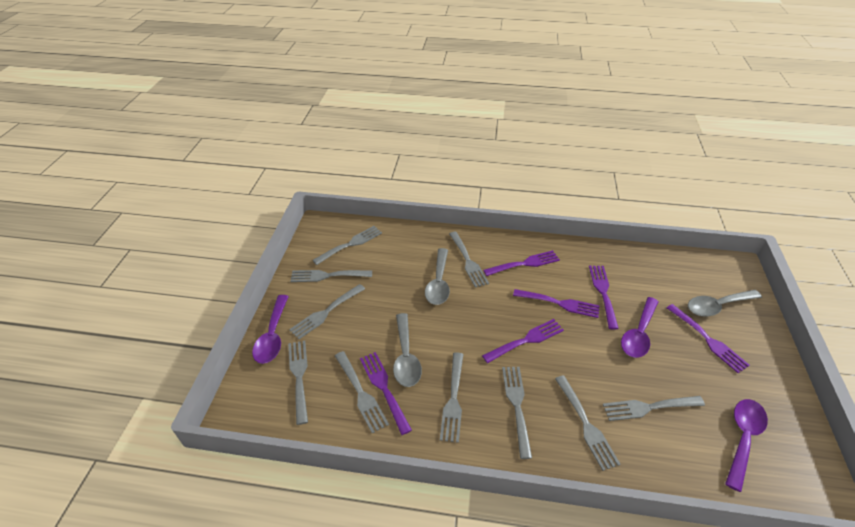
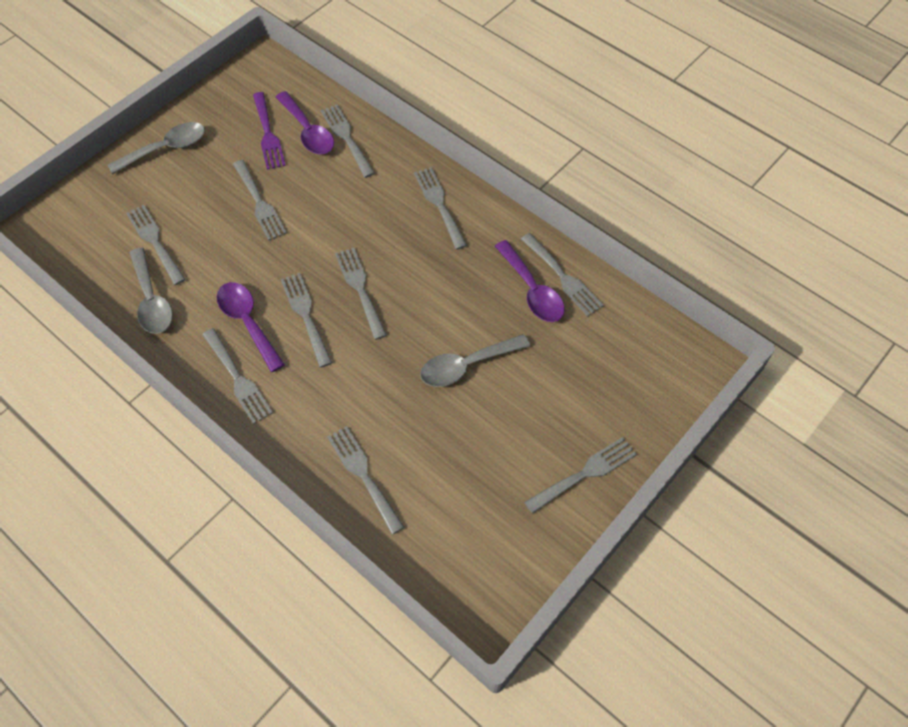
purple fork: [360,352,412,435] [482,319,564,363] [483,250,560,276] [513,289,600,318] [589,266,619,330] [667,304,750,373] = 6 -> [253,92,286,170] = 1

